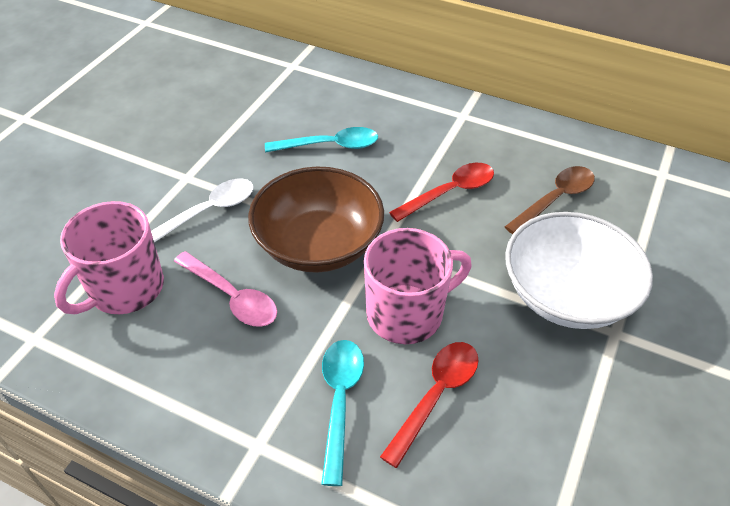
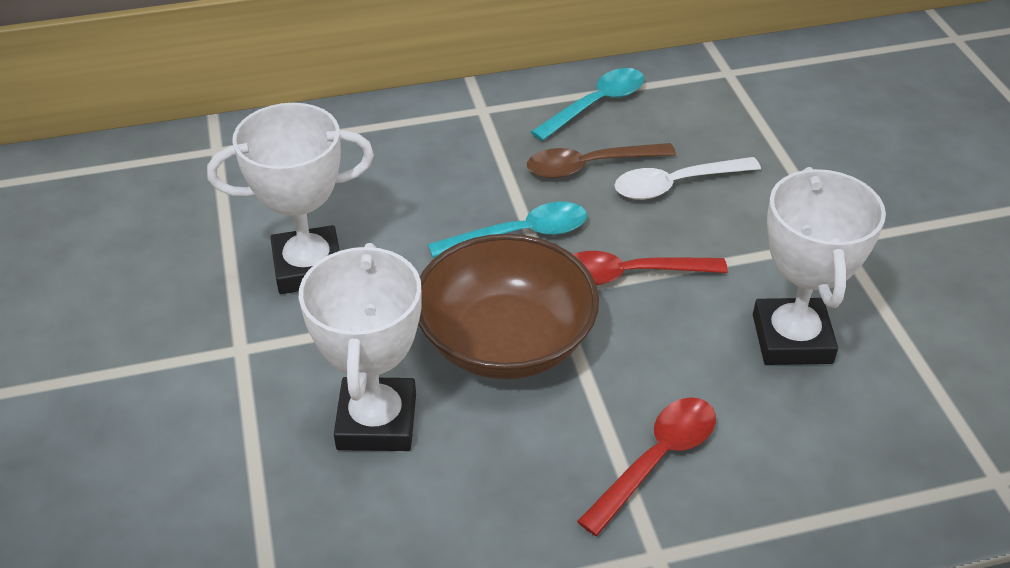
pink mug: [54,201,164,314] [364,228,472,344] = 2 -> none = 0
pink spoon: [174,251,277,327] = 1 -> none = 0
white bowl: [505,212,653,329] = 1 -> none = 0
white trophy: none = 0 -> [207,103,374,294] [299,243,422,451] [753,167,886,365] = 3

